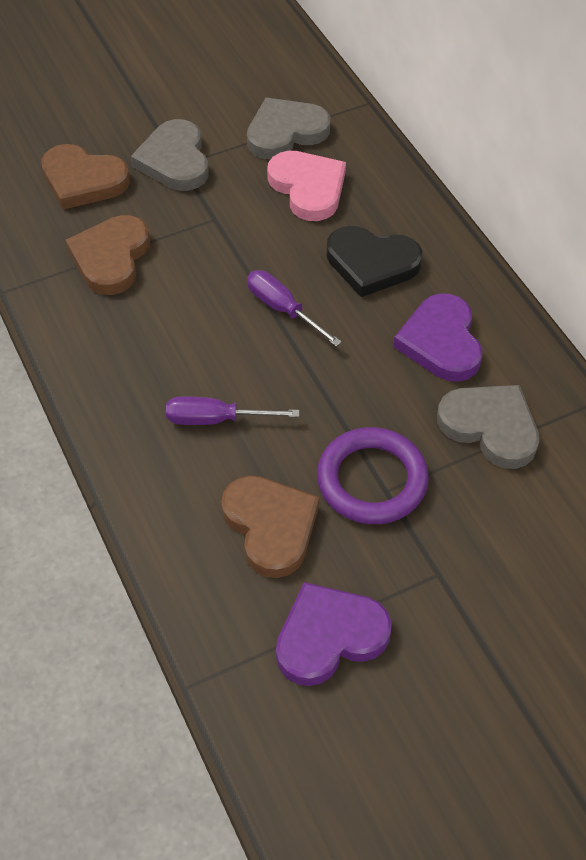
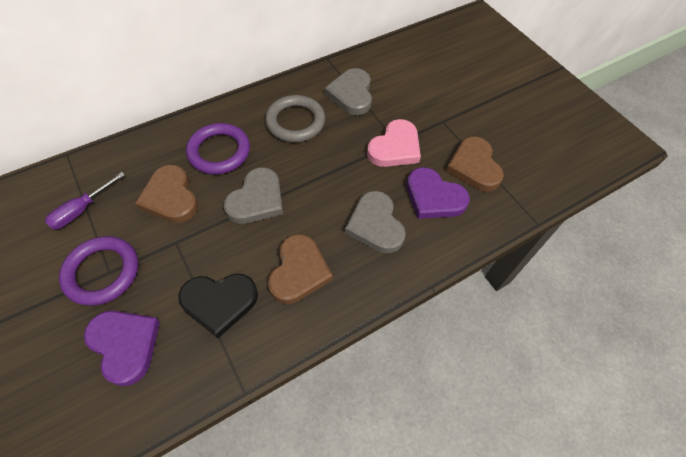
grey ring: none = 0 -> [265,95,325,142] = 1
purple ring: [317,427,429,524] = 1 -> [59,236,139,306] [186,123,250,174] = 2
purple screwdriver: [166,396,299,425] [247,270,342,346] = 2 -> [45,172,125,229] = 1

